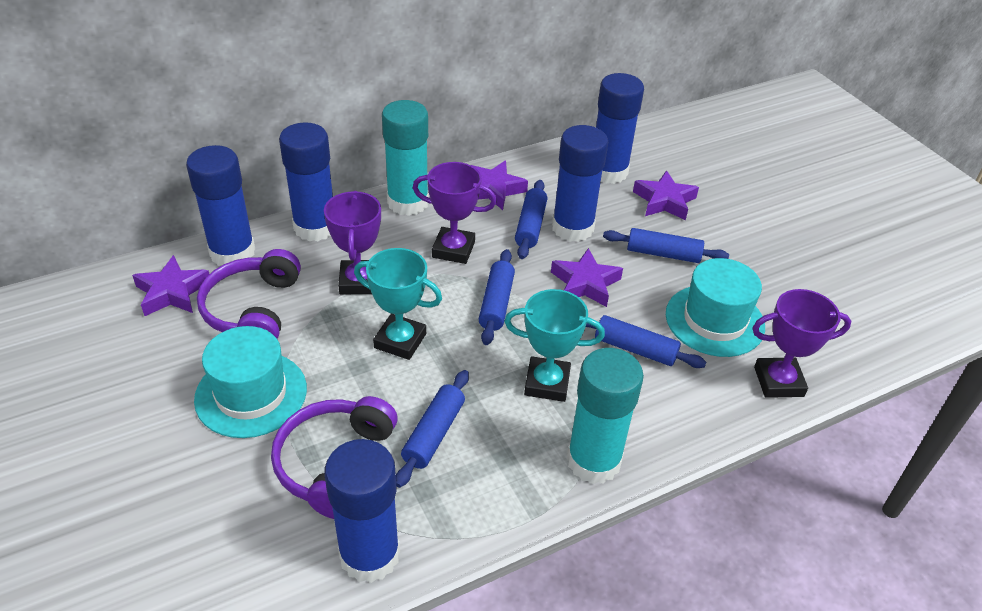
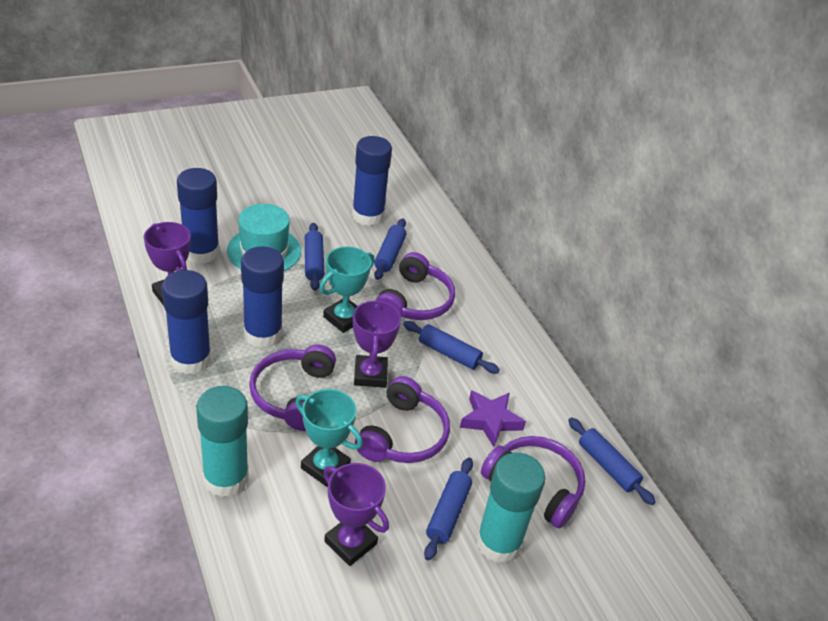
blue glue stick: [186,145,255,266] [279,122,333,241] [324,439,400,583] [552,125,608,242] [596,73,644,184] = 5 -> [162,270,211,374] [177,168,219,264] [241,246,284,348] [352,136,392,226] = 4
purple headphones: [197,249,301,339] [271,396,398,519] = 2 -> [249,345,336,431] [355,376,450,463] [376,252,455,320] [481,436,586,528] = 4
purple star: [132,255,209,316] [471,161,528,210] [551,248,623,307] [633,170,699,220] = 4 -> [460,390,526,447] = 1
turquoise hat: [194,326,307,438] [666,258,765,357] = 2 -> [227,204,301,271] = 1

